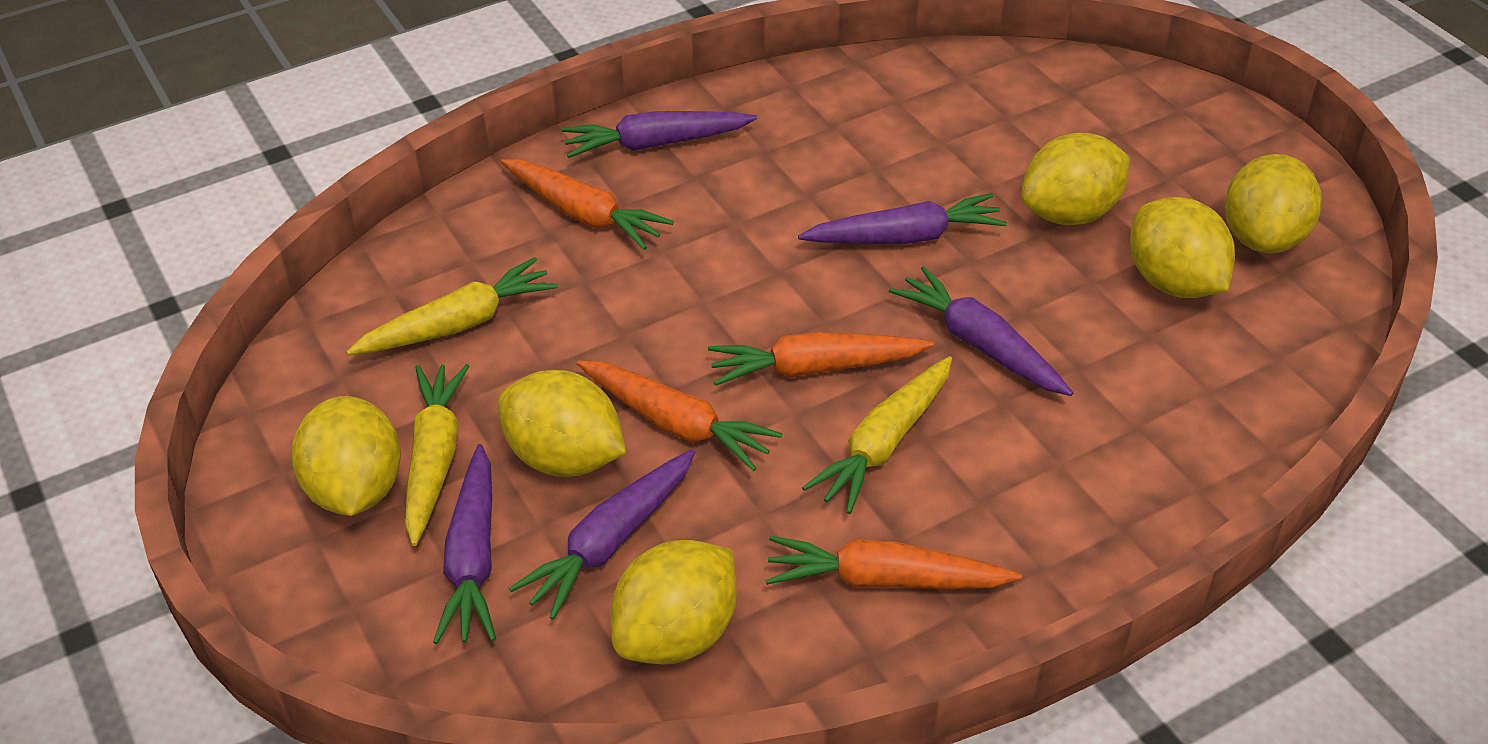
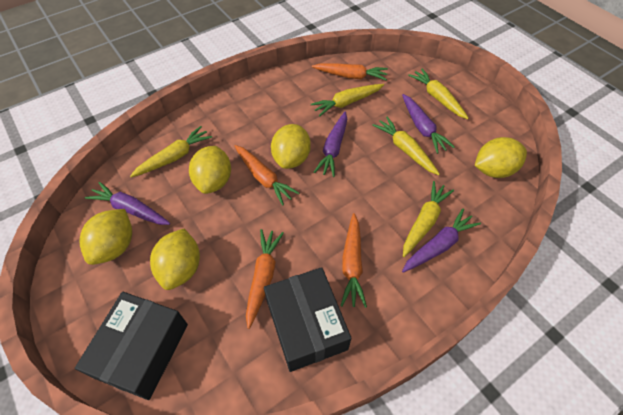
black box: none = 0 -> [75,292,188,400] [264,267,351,372] = 2
purple carrot: [433,444,496,644] [509,449,695,620] [562,111,757,158] [798,193,1007,244] [889,266,1073,396] = 5 -> [85,182,170,225] [314,112,347,177] [402,94,455,154] [402,209,481,273] = 4
yellow carrot: [346,257,558,355] [405,364,470,546] [802,356,952,514] = 3 -> [130,126,212,177] [311,84,384,117] [372,116,440,175] [403,181,454,257] [408,68,469,119] = 5
yellow lemon: [291,396,401,516] [498,370,626,477] [611,540,737,665] [1021,133,1130,225] [1130,197,1235,298] [1225,154,1322,254] = 6 -> [79,209,132,265] [150,228,200,290] [189,146,231,194] [271,124,311,169] [475,137,527,178] = 5

